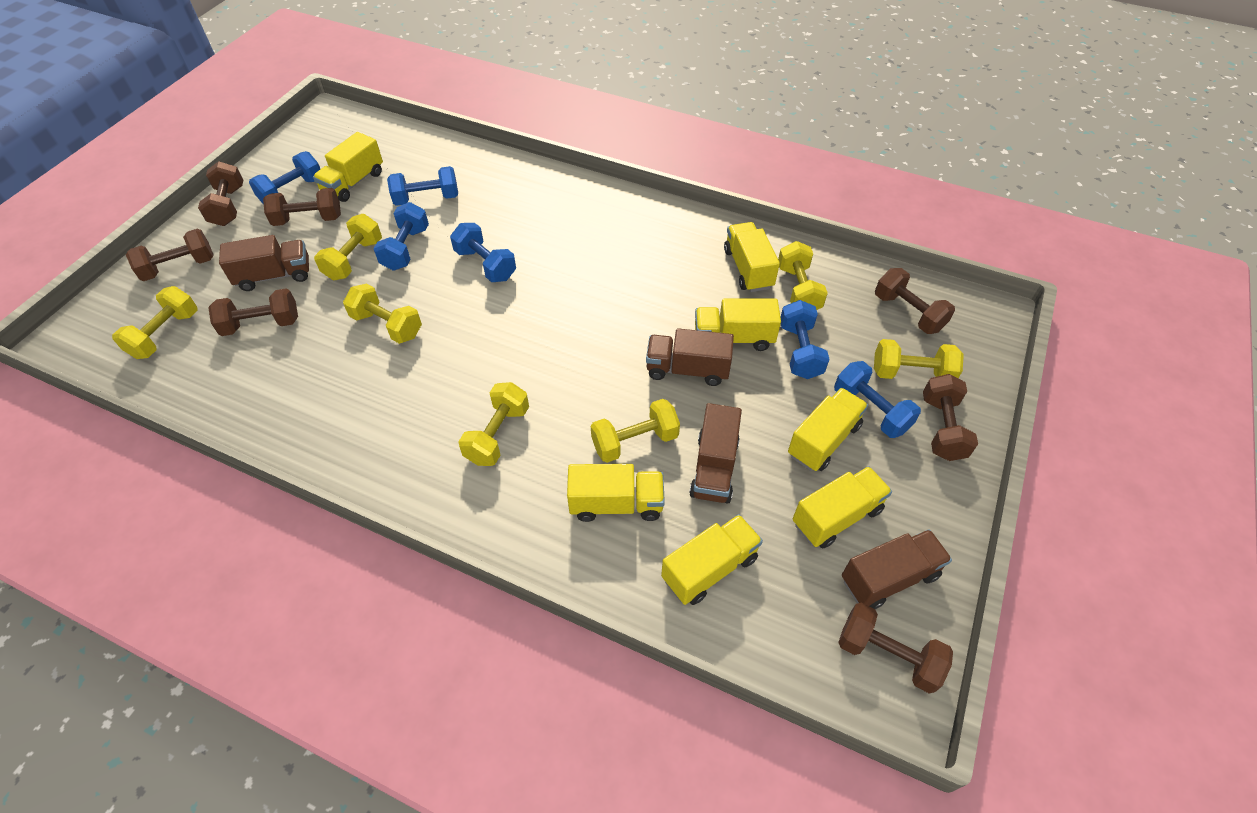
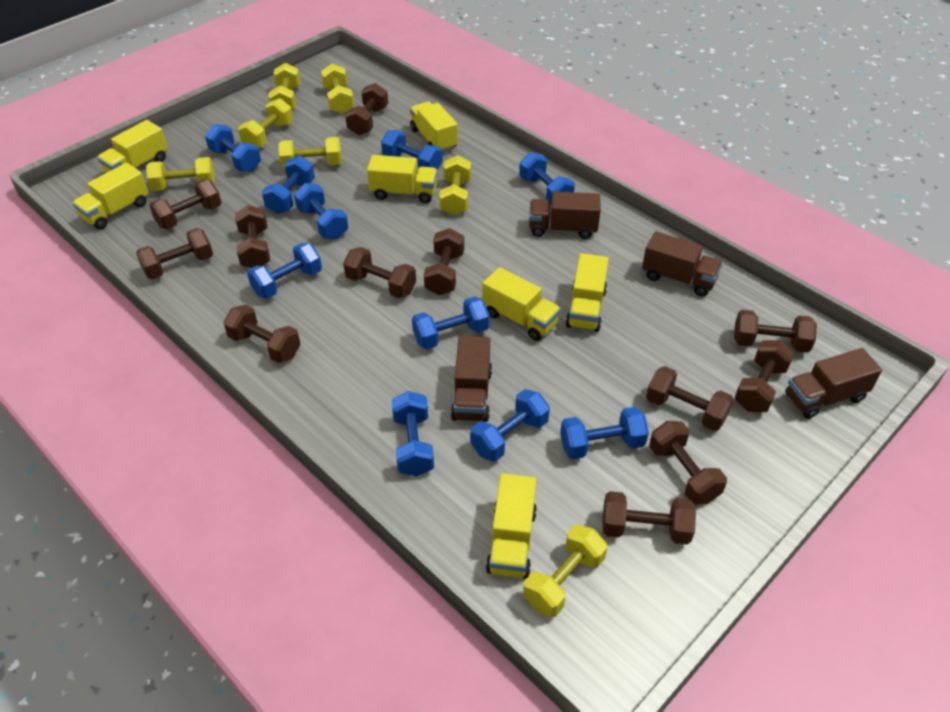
blue dumbbell: [249,151,320,205] [374,202,429,271] [387,166,458,206] [450,223,516,282] [781,300,830,379] [834,361,921,438] = 6 -> [205,124,261,172] [247,243,322,299] [262,156,315,214] [294,183,349,239] [381,130,443,170] [392,391,434,476] [412,296,490,350] [470,389,550,461] [519,152,575,204] [560,407,649,459] = 10
brown dumbbell: [126,229,214,281] [198,161,243,226] [208,289,298,336] [263,188,341,226] [838,603,953,694] [875,268,955,334] [923,374,978,461] = 7 -> [136,228,213,279] [149,180,222,229] [223,305,300,363] [235,205,270,268] [343,247,416,298] [345,83,388,135] [424,228,464,295] [602,491,696,544] [646,366,734,431] [649,421,727,505] [734,310,817,353] [735,340,794,412] = 12

